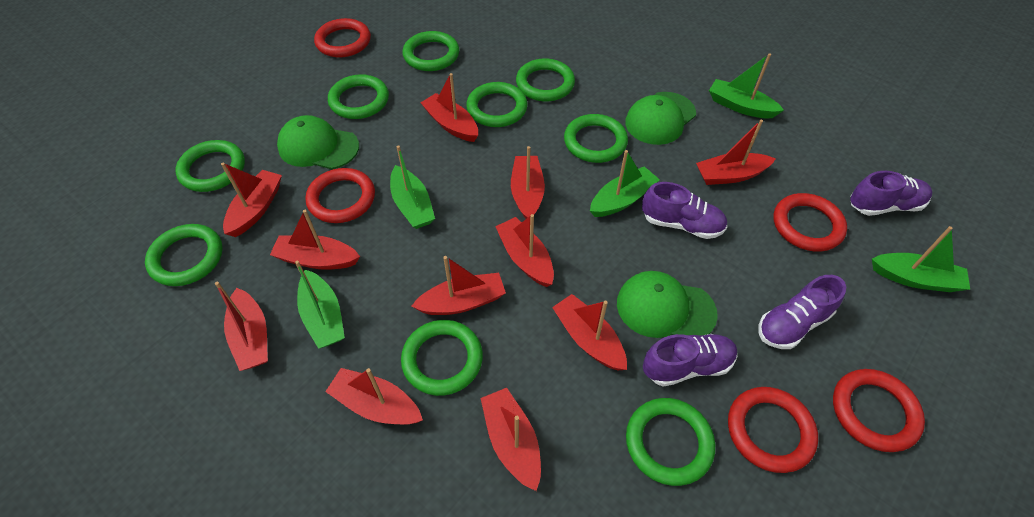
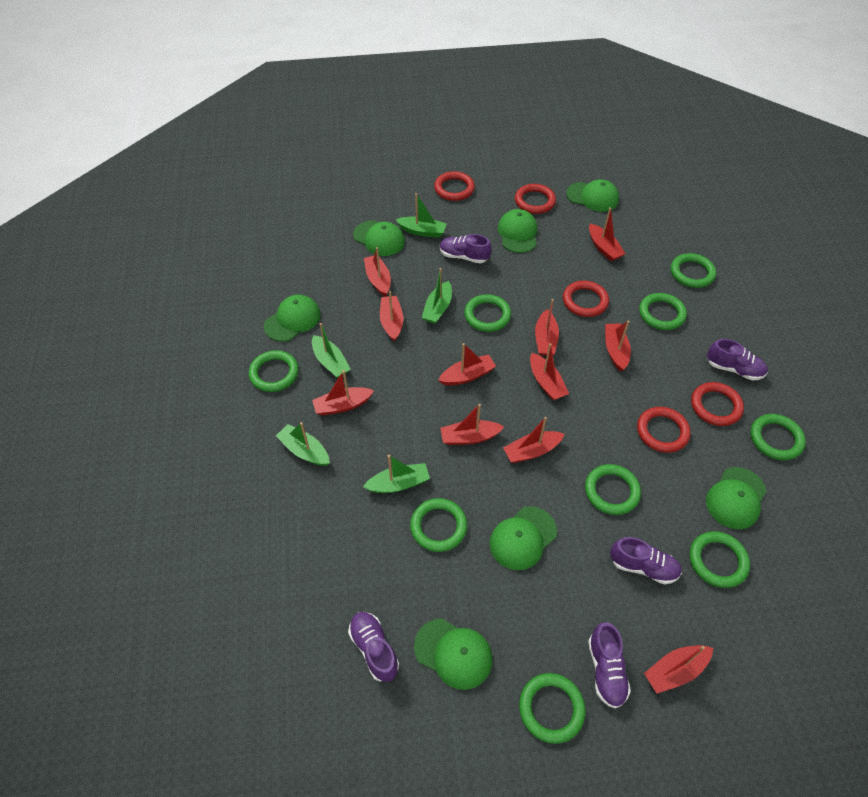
green cap: [277,115,359,169] [617,271,718,338] [625,92,696,145] = 3 -> [264,295,321,342] [353,221,405,256] [414,618,493,690] [490,506,557,570] [498,209,537,253] [566,180,619,212] [706,467,767,529] = 7
purple shoe: [642,182,727,239] [643,334,737,387] [759,275,846,349] [850,171,932,216] = 4 -> [348,612,399,682] [440,234,491,264] [588,622,631,708] [610,537,682,584] [707,339,768,381] = 5

